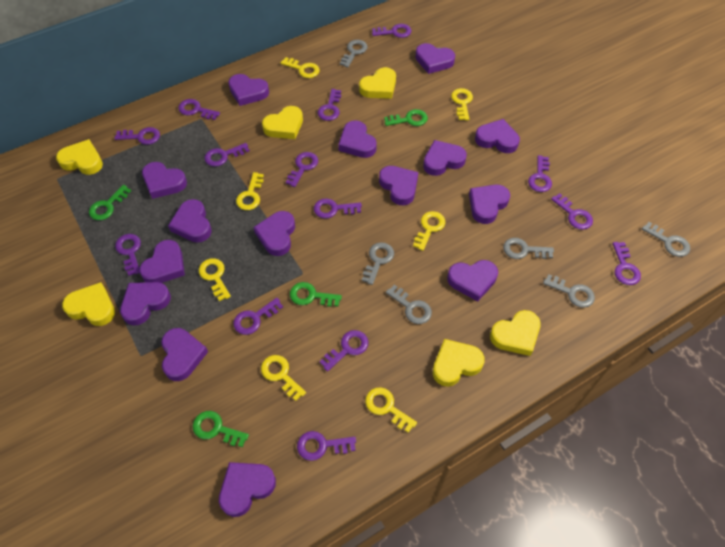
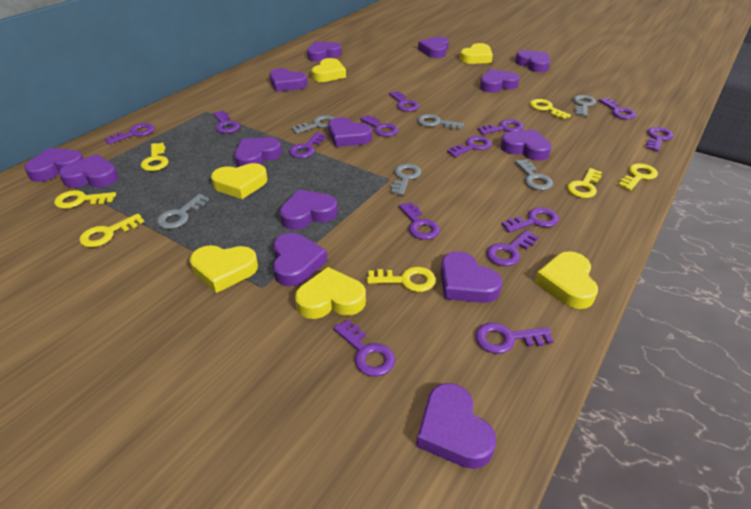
green key: [89,185,131,220] [193,411,249,447] [290,282,342,307] [384,109,428,126] = 4 -> none = 0
purple heart: [120,282,171,326] [139,240,185,283] [142,162,187,199] [161,328,208,381] [168,199,212,243] [219,462,276,517] [228,74,269,106] [253,211,295,256] [338,120,377,158] [379,166,418,205] [415,43,455,74] [423,140,467,176] [447,260,498,302] [469,185,510,224] [475,119,520,153] = 15 -> [24,148,84,182] [59,154,118,188] [235,137,282,167] [269,68,307,92] [273,233,327,286] [280,190,338,230] [307,41,342,62] [328,117,372,147] [416,383,496,469] [418,37,449,58] [441,251,502,303] [480,69,519,93] [500,129,552,161] [515,50,550,72] = 14

